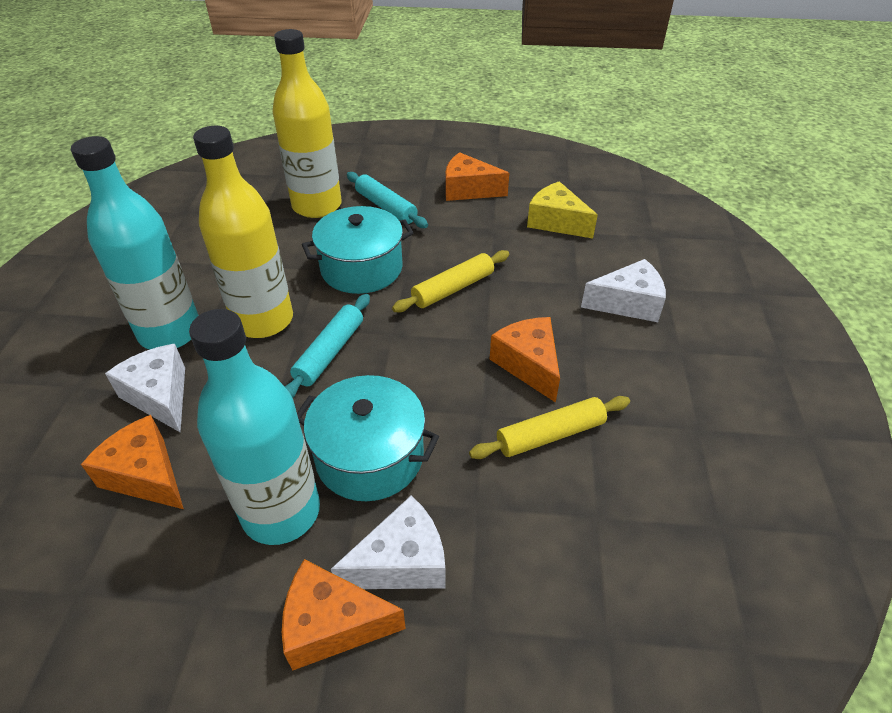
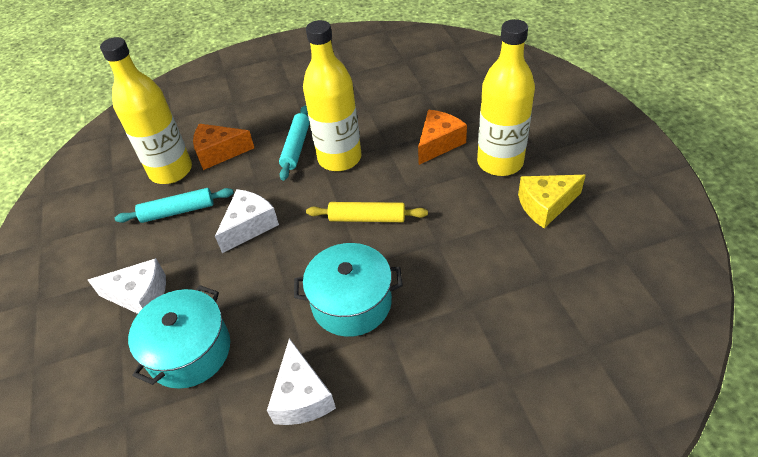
orange cheese: [81,415,184,509] [282,559,406,671] [445,152,509,201] [490,317,560,403] = 4 -> [193,124,254,170] [418,110,467,165] = 2
turquoise bottle: [71,136,199,350] [189,309,320,545] = 2 -> none = 0
yellow bottle: [193,126,293,338] [272,29,342,218] = 2 -> [100,37,192,184] [303,20,362,171] [477,19,535,176] = 3
yellow rolling pin: [392,250,509,312] [469,396,630,459] = 2 -> [306,202,428,222] = 1

